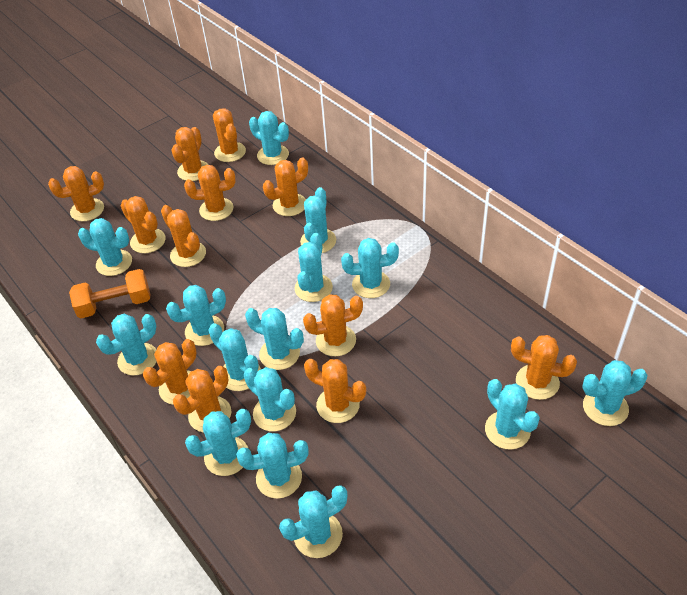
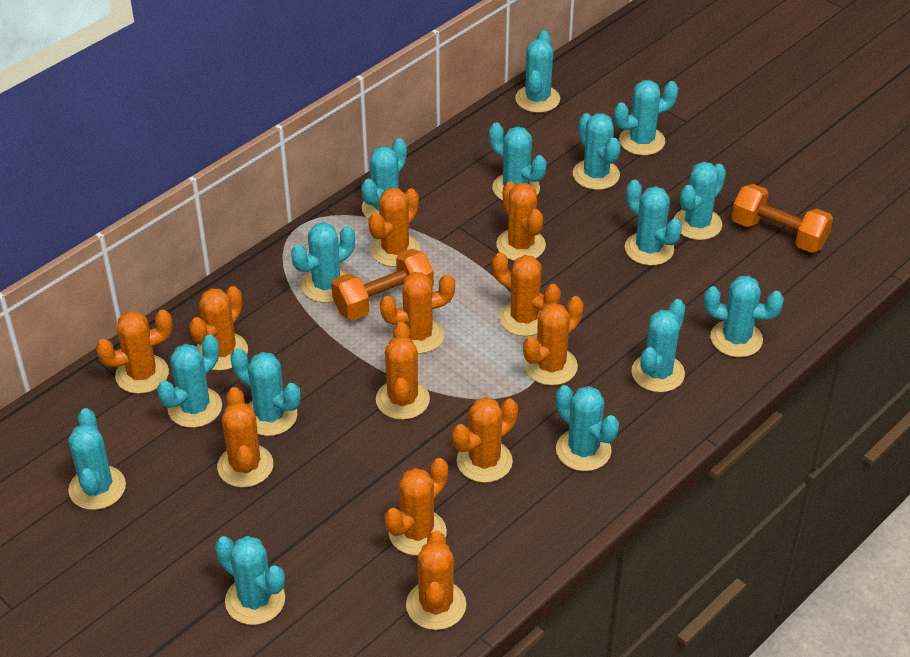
orange dumbbell: [69,269,150,318] = 1 -> [331,249,434,320] [731,184,833,253] = 2

